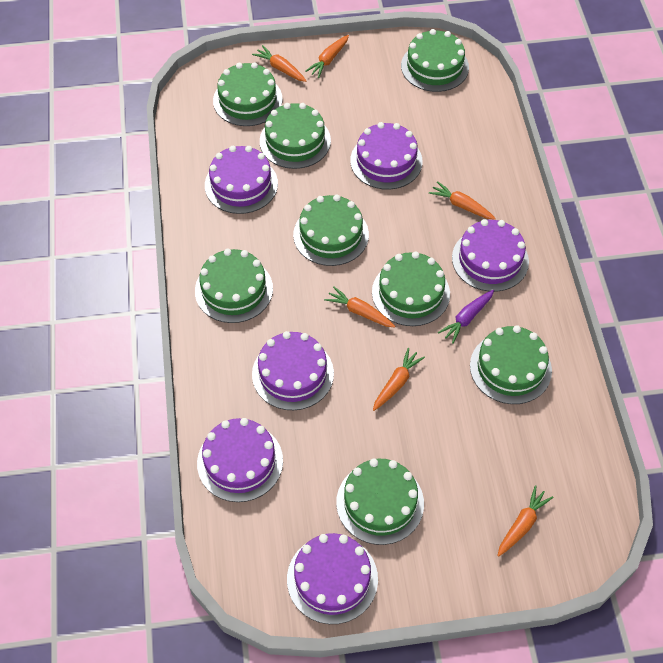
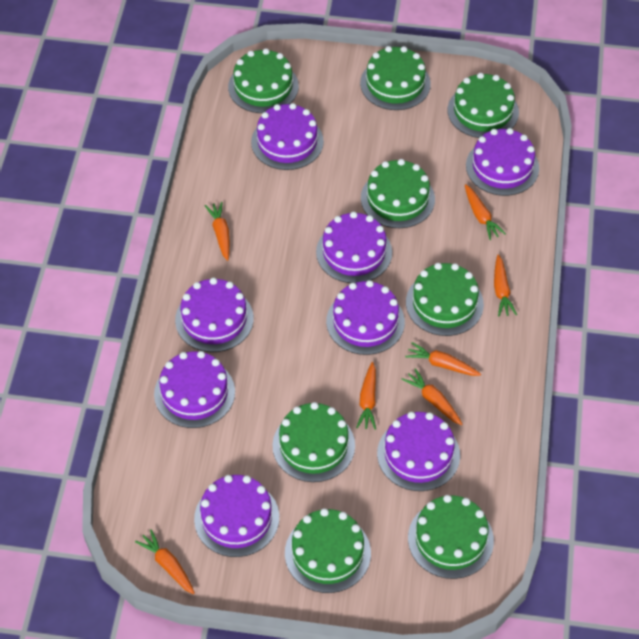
orange carrot: [252,45,306,82] [305,35,349,78] [324,286,395,328] [373,348,425,411] [429,181,496,220] [497,485,553,557] = 6 -> [135,529,195,594] [205,202,230,261] [356,362,376,430] [401,368,463,425] [405,342,481,376] [465,184,506,240] [494,254,517,316] = 7
purple cake: [197,418,283,502] [205,146,278,214] [252,331,334,410] [287,533,378,624] [350,122,422,190] [452,219,529,292] = 6 -> [154,351,235,428] [175,278,254,352] [194,475,279,557] [251,103,324,170] [316,212,392,283] [326,280,405,355] [377,412,460,491] [466,128,539,196] = 8
purple carrot: [438,290,494,344] = 1 -> none = 0

